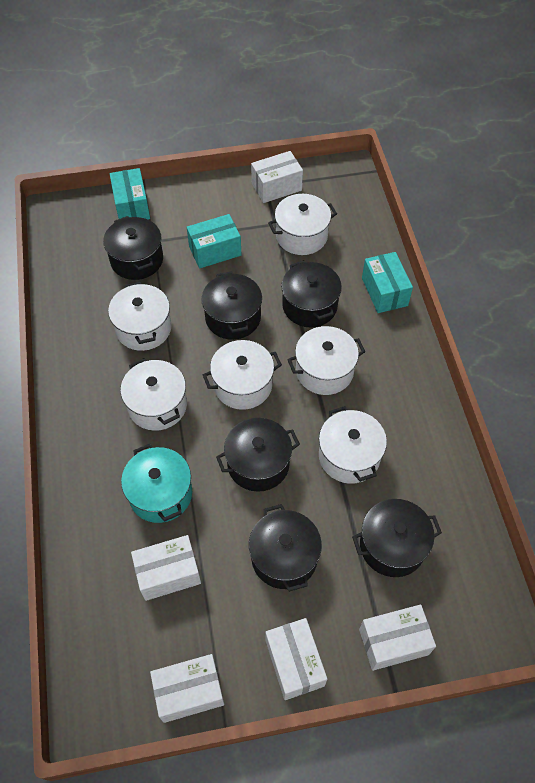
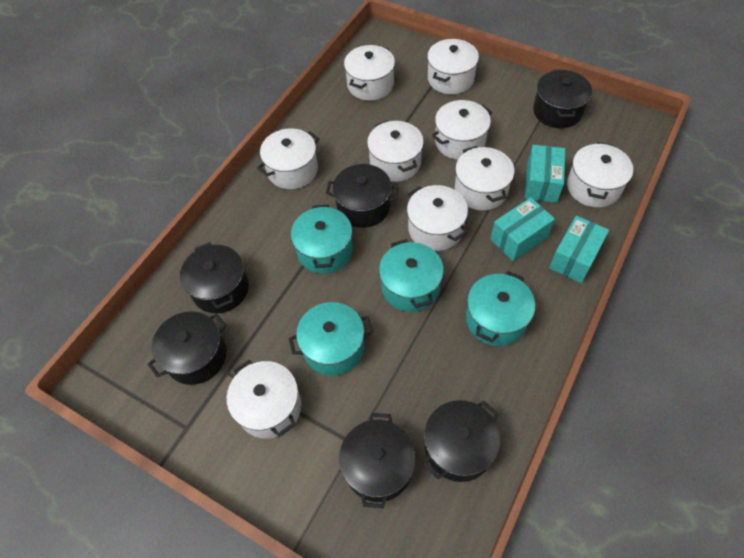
turquoise pot: [121,444,192,523] = 1 -> [289,302,373,376] [291,204,353,274] [379,239,444,312] [466,271,535,346] = 4
white box: [131,535,201,601] [150,654,224,723] [251,151,303,203] [266,618,327,700] [359,605,436,671] = 5 -> none = 0
white pot: [108,282,172,351] [120,358,187,431] [203,340,282,410] [268,194,337,255] [287,326,365,395] [319,406,387,484] = 6 -> [227,360,301,439] [257,128,319,189] [344,45,395,101] [367,120,424,182] [407,185,468,251] [427,39,479,94] [432,100,492,160] [455,146,515,210] [567,142,633,207] = 9

